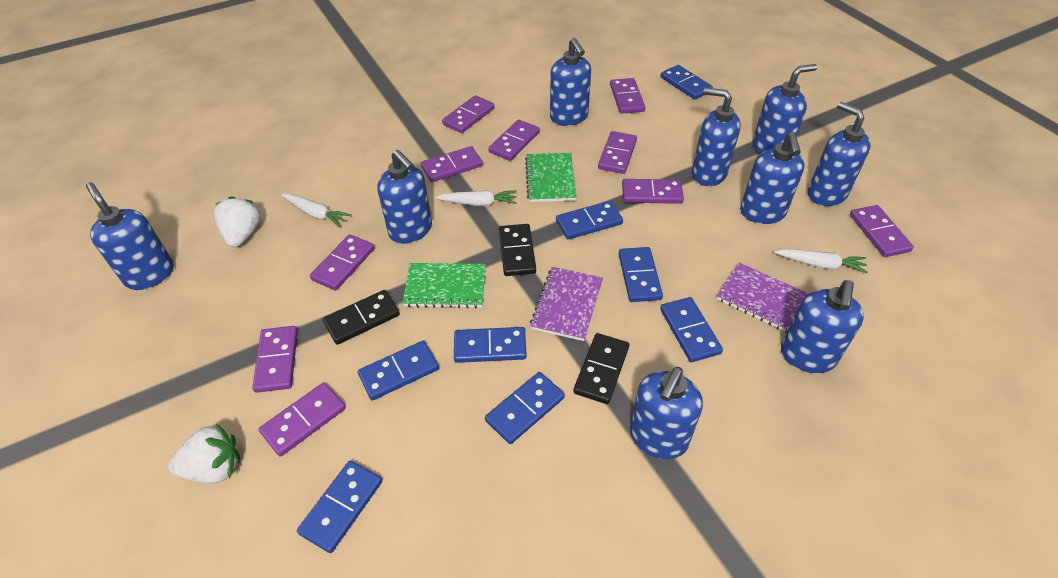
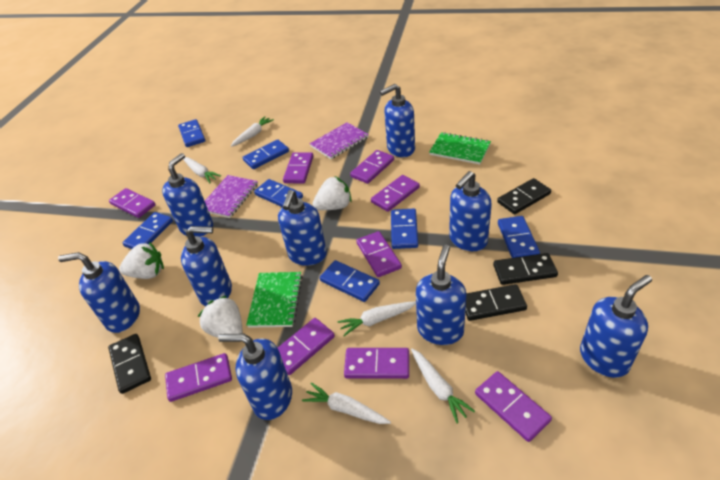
black domino: [323,290,400,345] [499,224,536,276] [573,333,629,404] = 3 -> [108,334,151,394] [465,284,527,321] [493,253,558,285] [497,178,551,214] = 4
blue domino: [297,461,382,553] [358,341,439,401] [454,327,527,363] [485,372,565,444] [556,201,623,240] [619,247,663,302] [660,65,713,99] [660,297,723,362] = 8 -> [122,212,173,249] [178,119,205,147] [242,140,289,169] [254,179,303,207] [320,260,380,302] [391,209,418,249] [498,216,540,258] = 7
purple domino: [252,326,298,393] [259,383,346,457] [310,234,375,291] [421,146,483,182] [442,95,495,133] [488,120,540,161] [598,131,637,174] [610,78,645,114] [622,179,684,204] [850,205,914,257] = 10 -> [109,188,155,218] [165,353,232,402] [278,318,335,375] [283,152,313,183] [344,348,409,379] [350,150,394,184] [356,231,402,277] [371,175,420,212] [475,371,552,442] = 9
white carrot: [281,194,352,228] [435,190,517,206] [774,249,868,273] = 3 -> [183,157,221,183] [231,116,274,147] [302,383,391,424] [338,301,416,336] [411,349,475,423] = 5
white strawberry: [168,424,240,484] [213,196,260,247] = 2 -> [119,242,164,279] [198,296,243,338] [313,176,352,210] = 3

